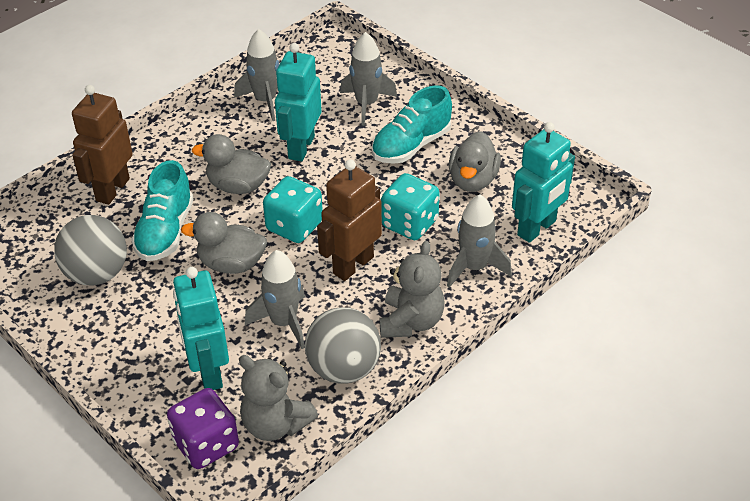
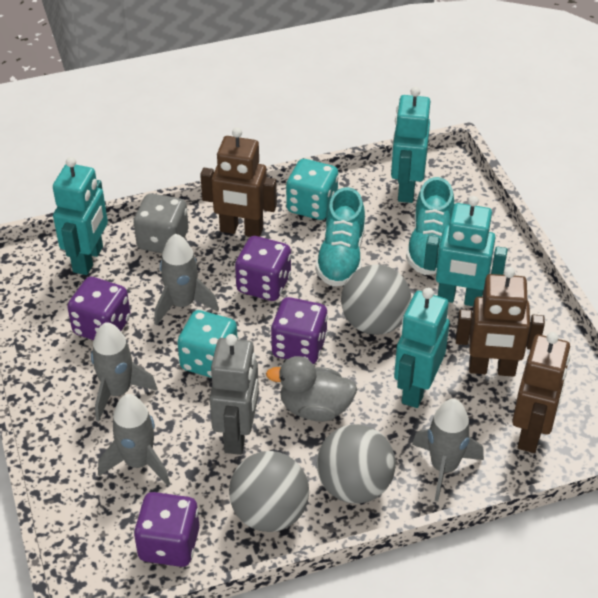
brown robot: [72,85,133,205] [317,159,382,281] = 2 -> [200,127,277,237] [456,267,545,377] [512,332,570,453] = 3
grey ball: [54,215,127,286] [305,307,381,384] = 2 -> [229,451,309,532] [317,424,396,504] [341,264,412,335] = 3
grey dice: none = 0 -> [134,193,188,253] = 1
grey duck: [181,212,267,274] [192,134,271,194] [449,131,501,192] = 3 -> [266,356,357,422] = 1
grey robot: none = 0 -> [209,334,259,455] = 1
grey teddy bear: [239,355,318,441] [380,241,444,338] = 2 -> none = 0
purple dice: [167,388,239,469] = 1 -> [67,277,131,340] [134,492,199,567] [235,236,291,301] [271,297,328,364] = 4
turquoise robot: [173,267,229,390] [275,43,322,161] [512,122,575,243] = 3 -> [53,157,108,275] [391,87,430,203] [394,288,450,408] [424,196,508,306] = 4

